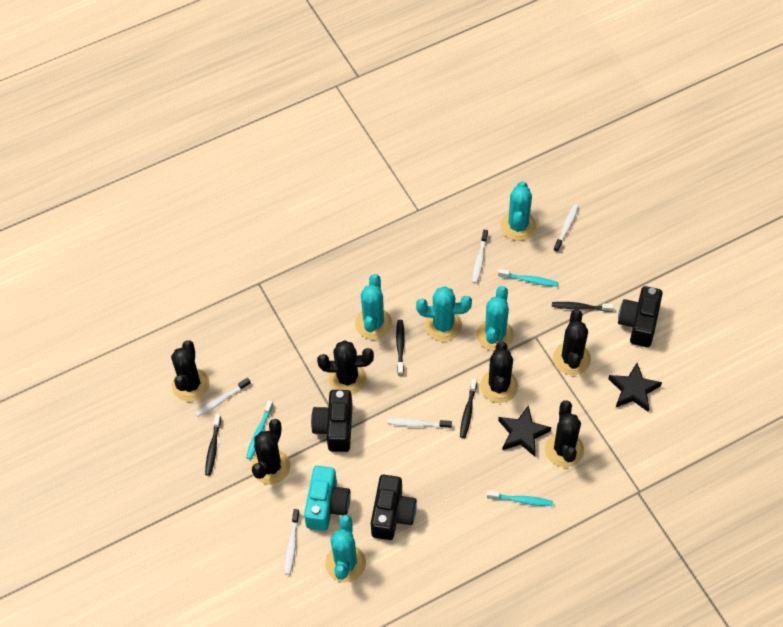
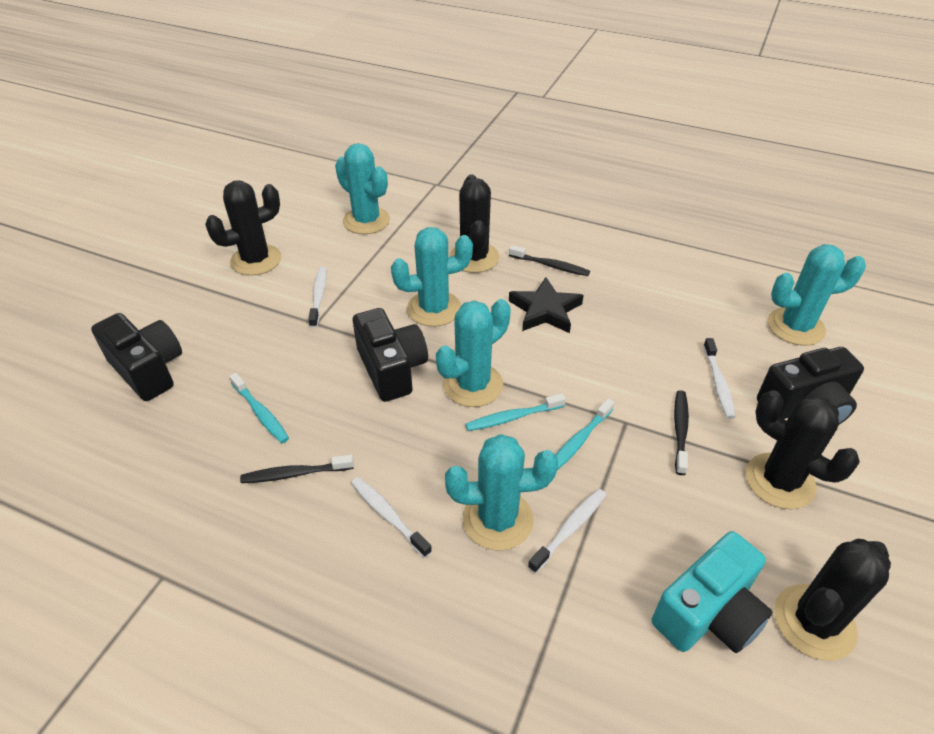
black cactus: [171,340,209,401] [251,419,290,484] [317,340,374,394] [480,342,518,403] [545,400,584,467] [553,309,591,375] = 6 -> [205,180,281,276] [450,175,499,273] [746,390,860,509] [774,539,891,661] = 4
black star: [498,405,551,457] [608,363,662,412] = 2 -> [509,277,584,333] = 1
black toothbrush: [205,414,221,476] [396,320,405,376] [460,378,477,438] [552,302,614,312] = 4 -> [240,455,354,483] [509,245,590,276] [674,390,689,475] = 3
white toothbrush: [195,378,251,417] [284,509,300,575] [388,418,452,429] [472,230,488,283] [553,204,579,252] = 5 -> [308,267,327,328] [351,477,432,558] [528,489,606,573] [703,338,735,419] = 4

